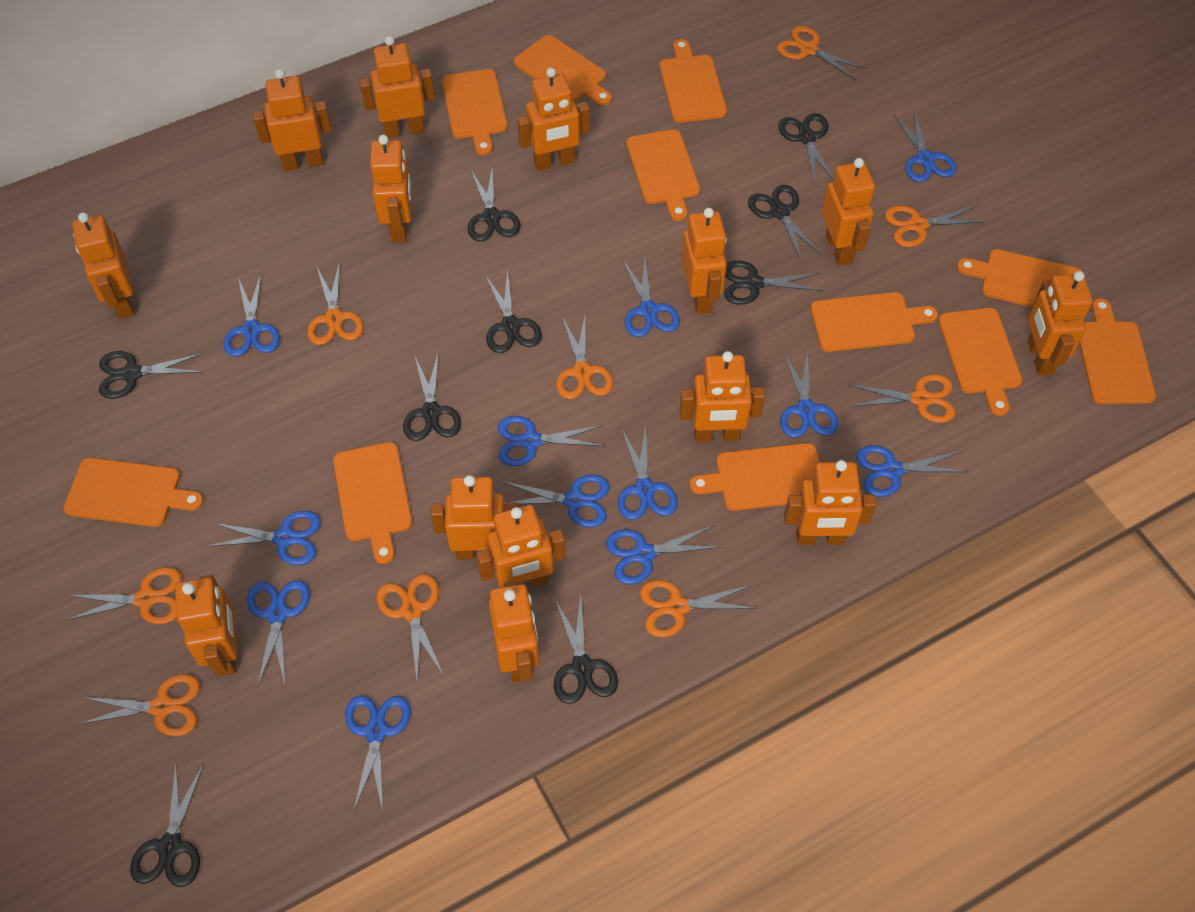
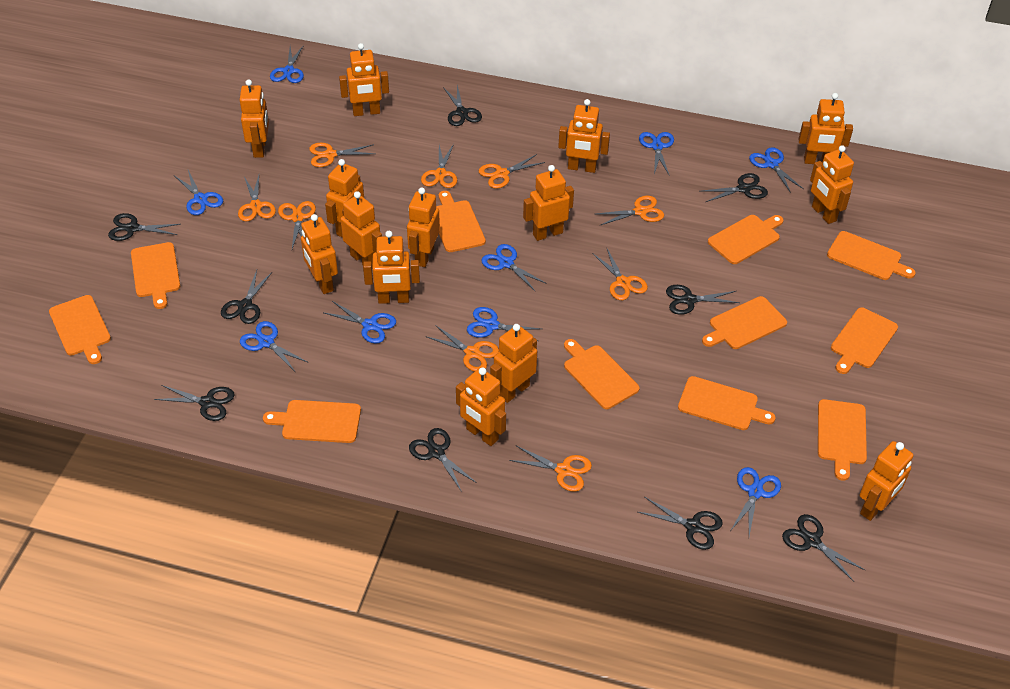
blue scissors: [206,511,321,565] [224,274,280,357] [247,580,310,687] [345,696,411,812] [498,416,605,466] [502,474,610,528] [606,525,721,585] [618,426,678,520] [622,257,680,337] [780,350,838,438] [856,445,968,497] [894,110,957,182] = 12 -> [175,170,223,215] [240,321,307,371] [270,45,304,83] [324,301,396,344] [467,307,541,341] [481,244,547,292] [639,132,674,176] [731,467,781,536] [749,147,803,193] = 9

